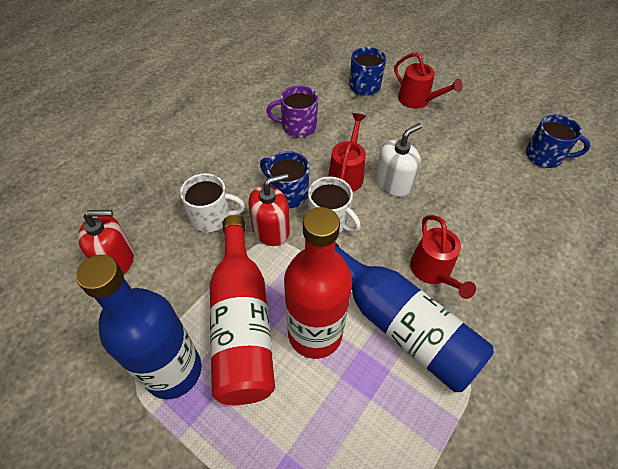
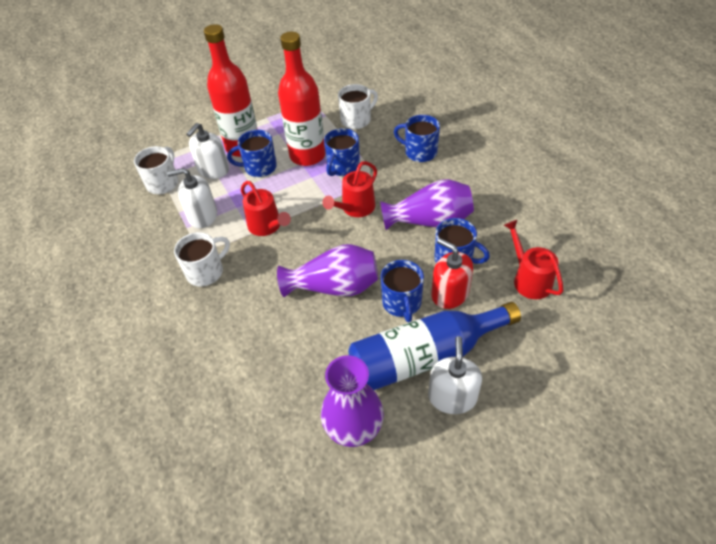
blue bottle: [76,255,202,399] [335,242,494,392] = 2 -> [348,302,521,390] = 1
blue mug: [260,151,309,208] [349,47,386,96] [526,114,590,168] = 3 -> [227,130,277,177] [324,128,360,176] [381,260,424,323] [394,115,440,162] [434,218,490,264] = 5
purple mug: [266,86,318,137] = 1 -> none = 0
purple vase: none = 0 -> [277,244,378,297] [321,355,384,447] [380,179,474,230] = 3
red soap dispenser: [78,210,134,274] [248,173,290,246] = 2 -> [432,238,473,309] = 1
white mug: [180,173,245,232] [308,177,361,233] = 2 -> [134,146,178,194] [174,232,230,286] [338,84,378,129] = 3
white soap dispenser: [375,123,422,196] = 1 -> [167,168,217,228] [186,123,229,179] [428,336,482,414] = 3

